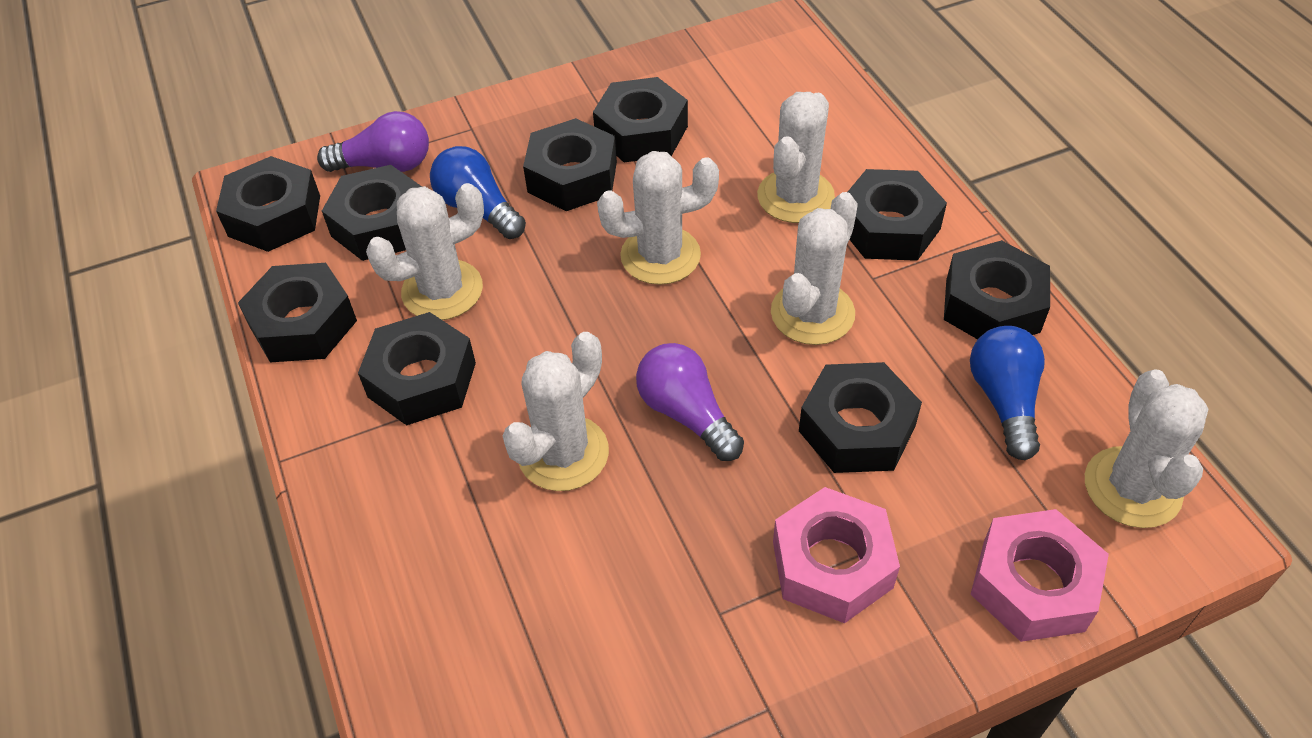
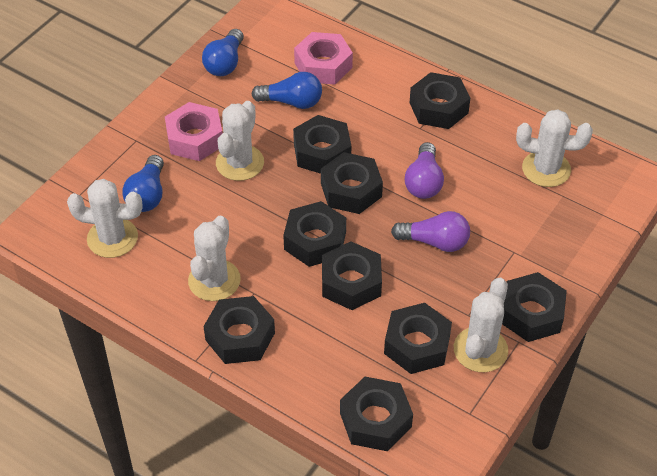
blue light bulb: [430,146,526,239] [970,326,1045,460] = 2 -> [122,155,164,212] [202,29,244,76] [252,72,322,109] = 3
white cactus: [366,183,484,320] [502,332,609,491] [597,151,719,285] [757,92,835,223] [771,192,858,345] [1085,370,1208,528] = 6 -> [67,179,143,258] [188,216,241,301] [216,101,264,181] [454,277,508,372] [516,109,593,187] = 5

